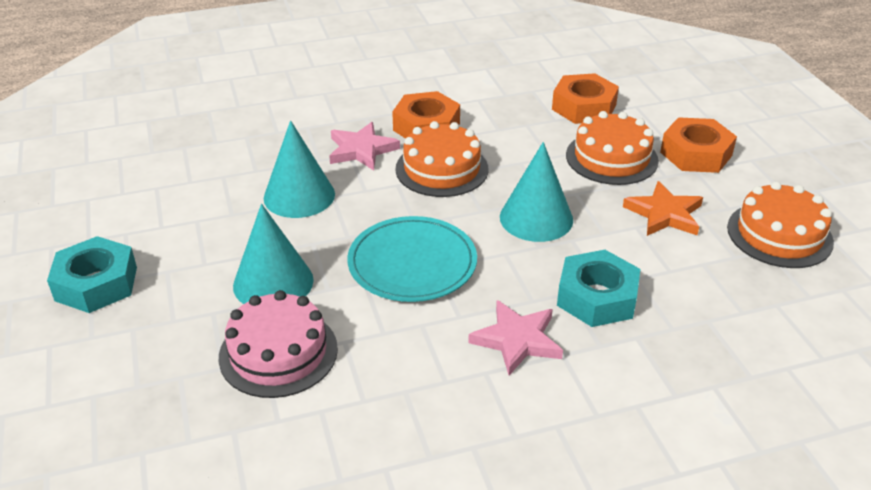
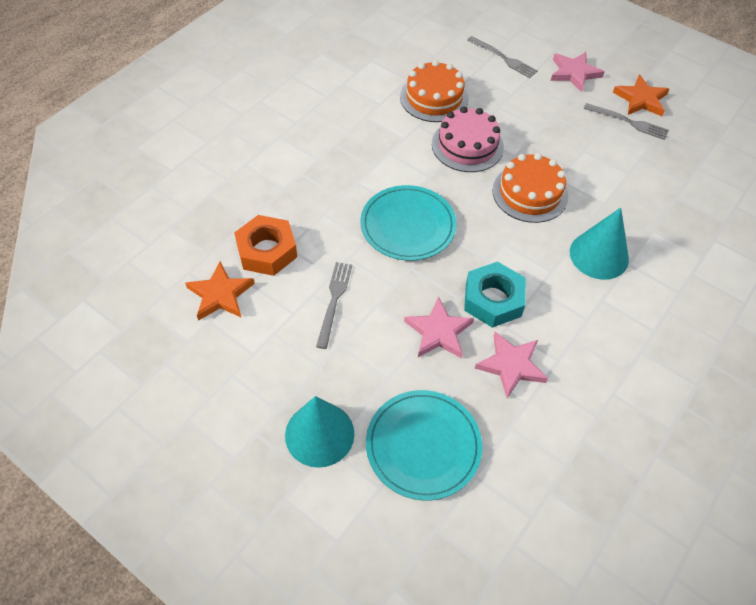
grey fork: none = 0 -> [316,262,352,349] [467,36,538,78] [583,103,669,140] = 3
orange cake: [395,121,488,197] [566,111,659,185] [727,181,834,268] = 3 -> [400,60,469,122] [492,153,568,223] = 2
orange nut: [392,91,460,139] [552,73,619,124] [660,117,737,173] = 3 -> [234,215,297,276] = 1
orange star: [623,181,703,236] = 1 -> [185,262,255,321] [613,75,670,116] = 2
pink star: [329,122,400,170] [468,300,563,376] = 2 -> [404,297,474,358] [475,332,548,398] [551,52,604,92] = 3
turquoise cone: [233,204,314,304] [264,120,335,218] [500,142,573,242] = 3 -> [285,396,355,468] [570,208,629,280] = 2
turquoise nut: [47,236,137,313] [557,250,640,327] = 2 -> [464,261,526,328] = 1
turquoise plate: [347,216,477,302] = 1 -> [361,185,457,261] [366,390,482,500] = 2

